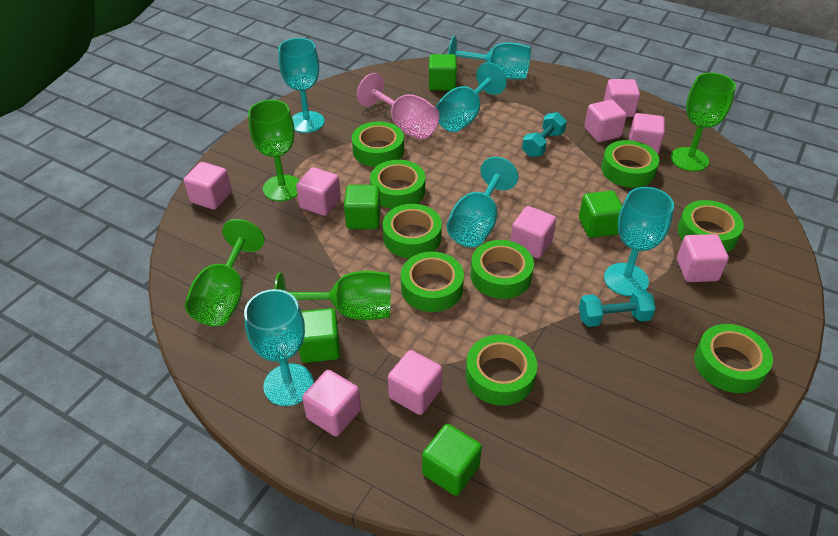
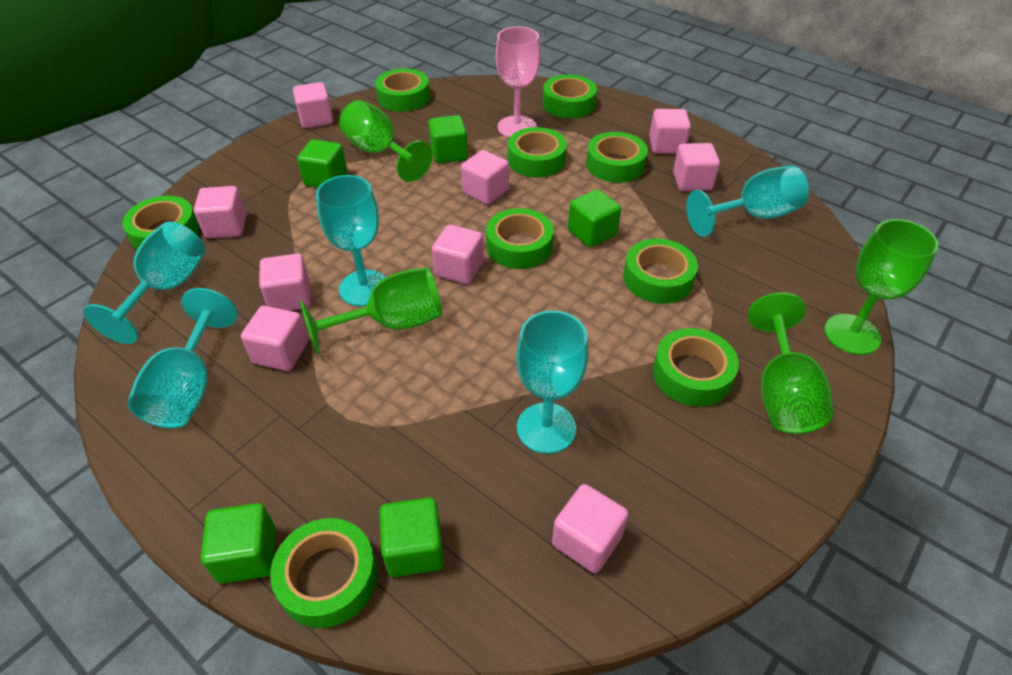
turquoise dumbbell: [522,112,567,157] [579,289,655,327] = 2 -> none = 0
turquoise goblet: [244,289,313,406] [278,38,325,133] [435,62,507,132] [446,157,518,247] [448,36,531,80] [604,187,674,296] = 6 -> [83,222,205,344] [127,288,238,428] [316,175,386,306] [516,310,588,454] [686,166,809,237] = 5

